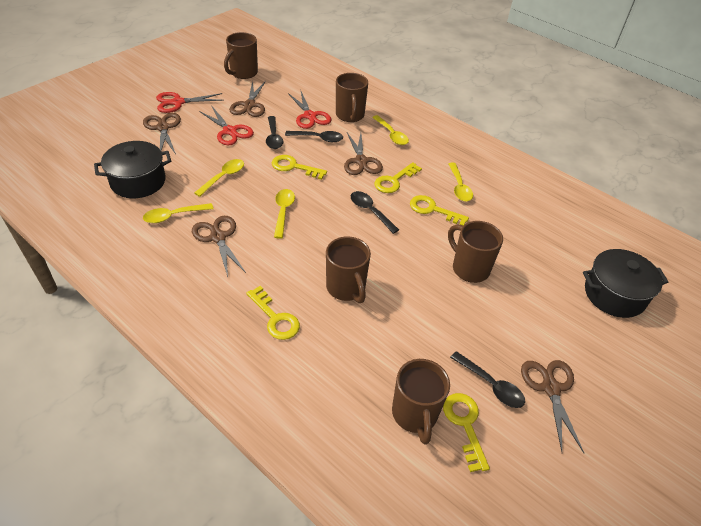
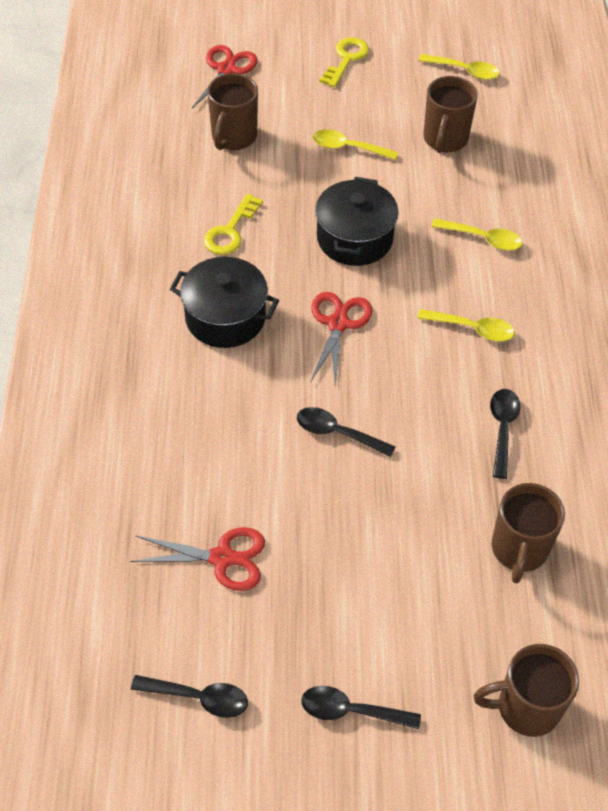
brown mug: [224,32,258,79] [326,237,371,303] [336,73,368,122] [392,359,450,445] [448,221,503,283] = 5 -> [207,74,258,150] [423,76,478,153] [474,644,579,737] [492,483,565,583] = 4
brown scissors: [143,113,181,154] [192,216,246,277] [229,81,266,117] [344,133,383,175] [521,360,584,453] = 5 -> none = 0
yellow key: [246,286,300,340] [272,155,327,180] [374,162,422,193] [410,195,469,226] [443,393,490,472] = 5 -> [204,194,263,255] [320,37,369,87] = 2
yellow spoon: [143,203,213,223] [194,159,244,197] [274,189,295,239] [372,115,409,145] [449,163,473,202] = 5 -> [313,129,398,160] [417,309,515,341] [418,54,500,80] [431,219,523,251] = 4

